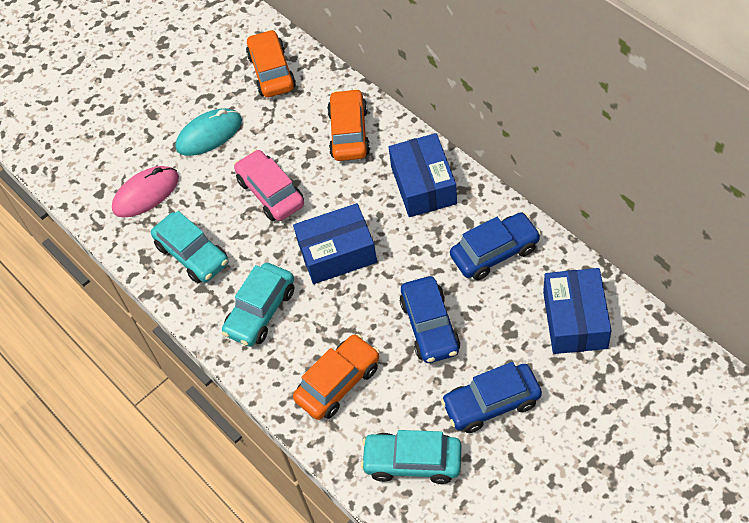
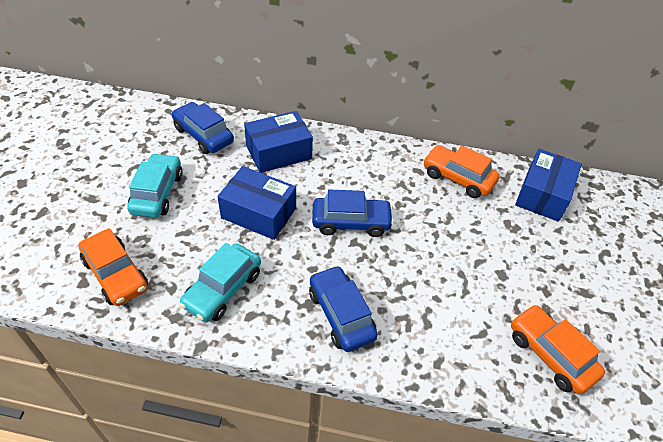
pink car: [234,149,304,221] = 1 -> none = 0
pink mouse: [112,166,179,218] = 1 -> none = 0
turquoise car: [151,211,228,283] [222,263,294,347] [360,430,461,484] = 3 -> [127,153,183,218] [179,243,261,322] = 2
turquoise mouse: [175,108,242,156] = 1 -> none = 0

